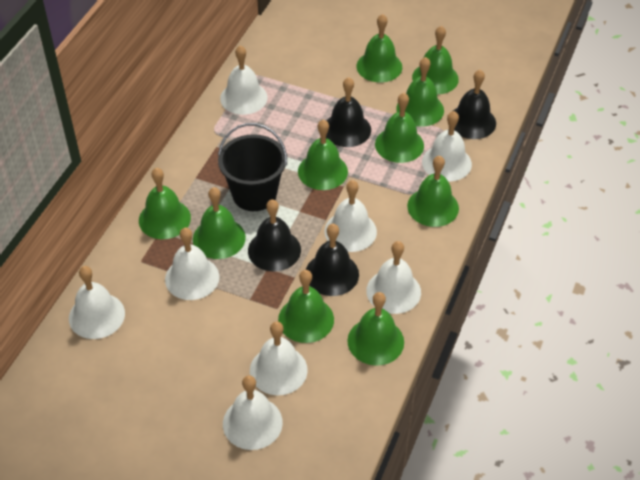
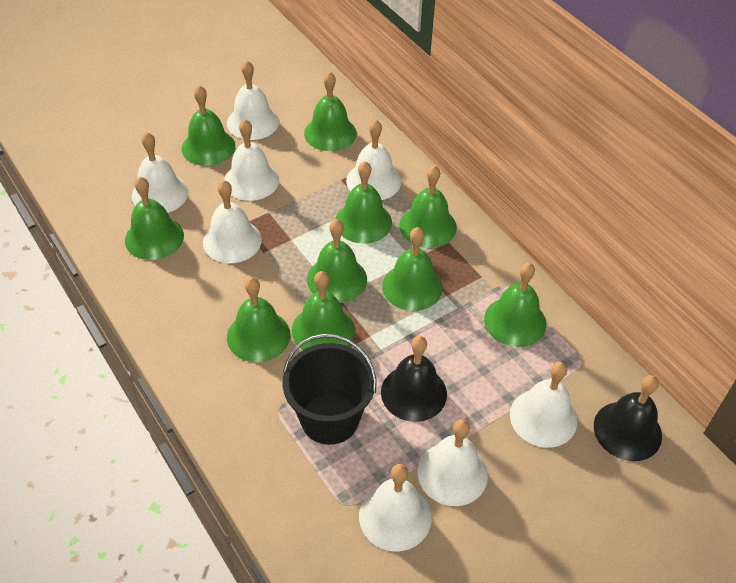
black bell: [248,199,301,271] [306,224,359,296] [326,77,371,147] [453,69,496,139] = 4 -> [381,336,447,422] [594,375,662,461] = 2

